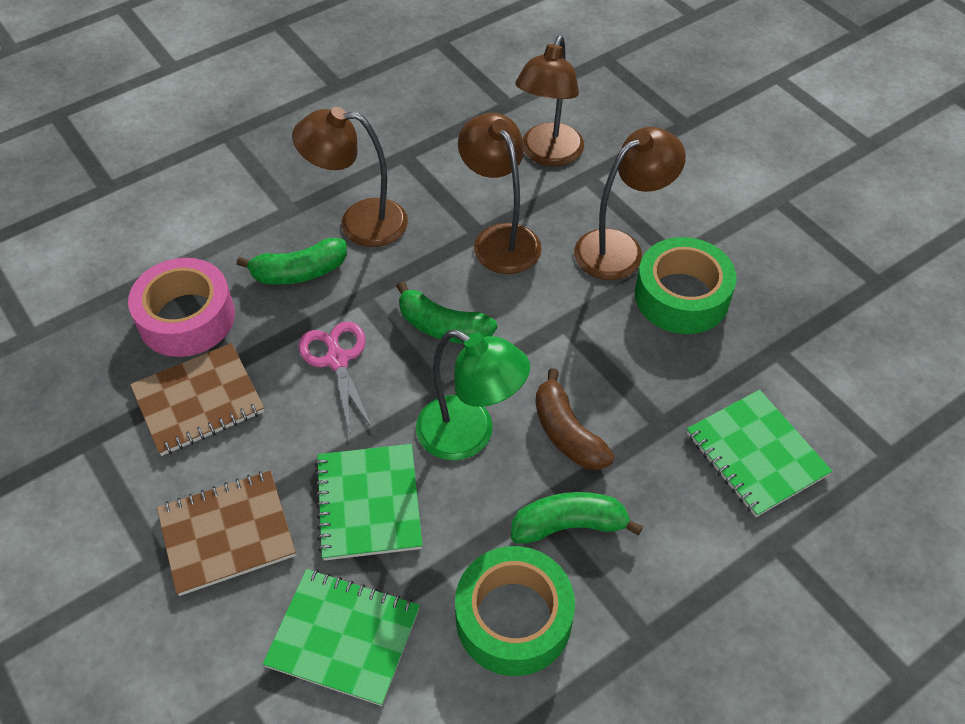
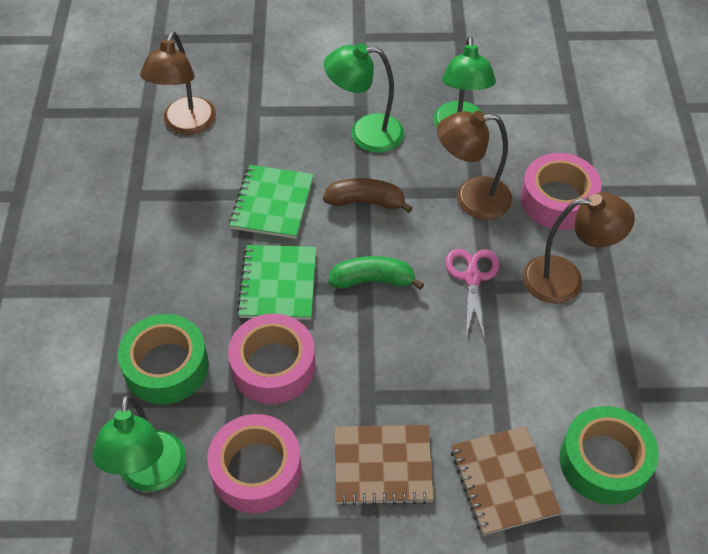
brown lamp: [292,107,408,247] [458,113,542,274] [515,36,584,166] [574,127,686,280] = 4 -> [140,32,216,135] [437,111,512,220] [523,192,635,304] = 3
green banana: [237,238,347,285] [396,281,497,344] [511,492,643,543] = 3 -> [328,256,424,290] = 1
green lamp: [416,330,530,461] = 1 -> [92,394,186,492] [324,43,404,153] [434,36,496,128] = 3
green notebook: [263,569,420,706] [315,444,423,561] [687,390,832,517] = 3 -> [229,165,314,239] [237,245,316,320] = 2
pink tape: [128,258,235,357] = 1 -> [207,414,302,513] [228,314,315,404] [521,153,602,230] = 3

